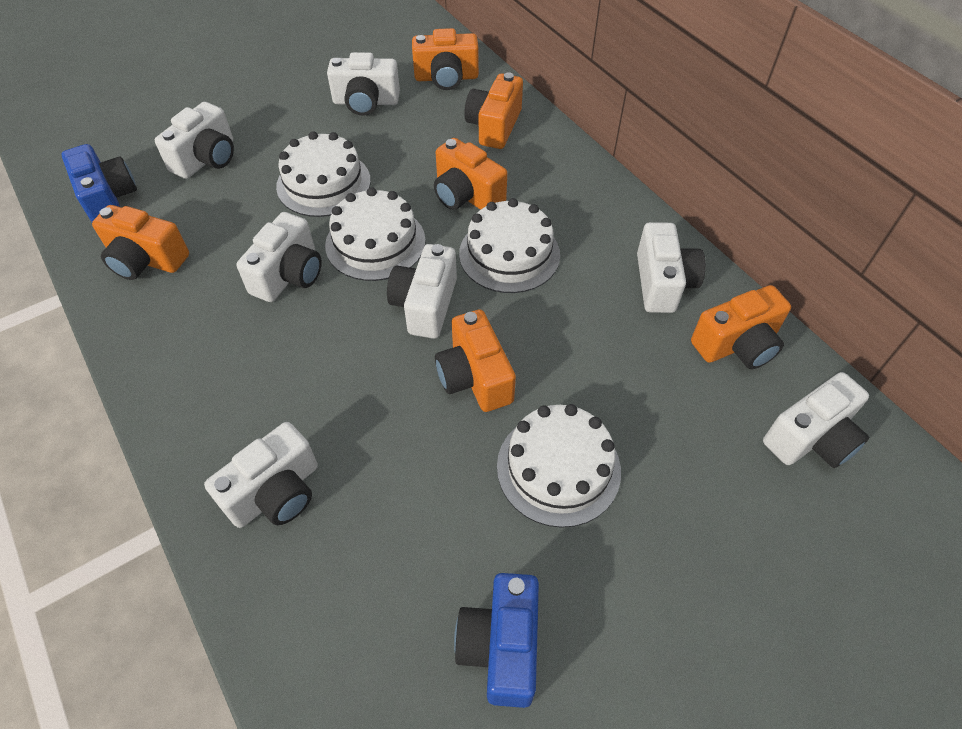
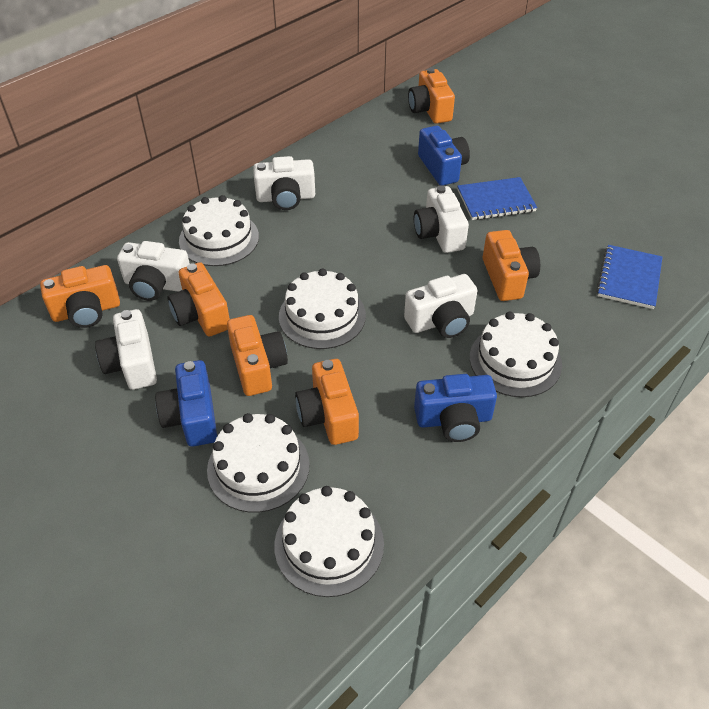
blue camera: [61,144,137,222] [454,573,539,708] = 2 -> [155,360,217,447] [414,374,497,442] [418,126,470,186] = 3
blue notebook: none = 0 -> [457,177,537,220] [596,245,662,309] = 2
white cake: [276,131,371,217] [325,187,426,281] [459,198,560,293] [497,404,621,528] = 4 -> [179,195,259,266] [207,413,310,513] [274,486,384,597] [279,269,366,349] [470,312,562,397] = 5
white camera: [155,102,234,179] [204,422,318,528] [236,212,322,302] [327,52,400,116] [387,244,457,339] [637,222,706,313] [763,372,869,468] = 7 -> [95,309,157,390] [117,241,190,301] [253,156,315,210] [404,274,477,338] [414,185,469,253] = 5

